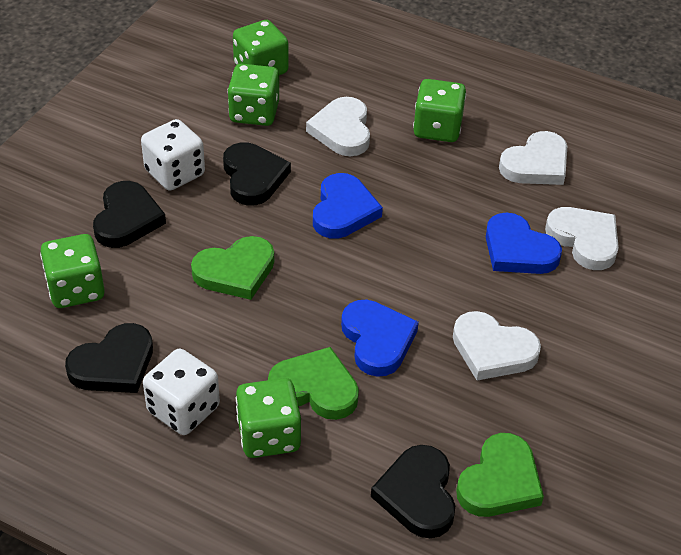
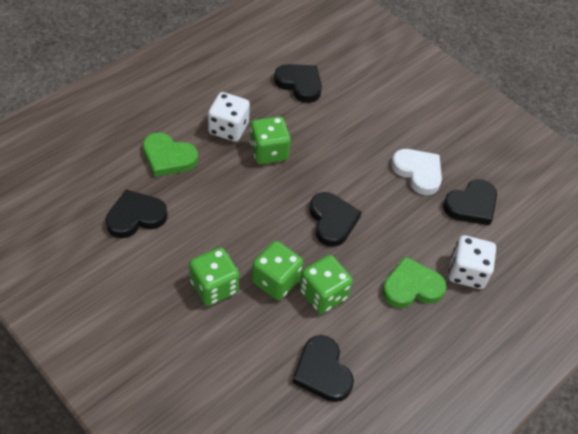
black heart: [65,323,153,393] [93,181,166,248] [223,142,291,206] [371,445,455,538] = 4 -> [105,189,168,238] [274,64,322,103] [292,335,354,402] [309,192,362,247] [443,179,497,225] = 5
blue heart: [313,173,383,239] [341,300,419,377] [486,212,562,274] = 3 -> none = 0
green dice: [40,234,105,308] [228,64,279,126] [233,20,288,75] [236,378,301,458] [413,79,466,142] = 5 -> [189,247,239,306] [250,116,291,164] [252,241,303,300] [299,255,353,314] = 4
green heart: [191,236,274,300] [268,347,359,420] [456,433,544,517] = 3 -> [143,132,198,177] [382,257,446,308] = 2
white heart: [306,97,370,156] [453,311,541,380] [499,131,567,185] [545,207,619,270] = 4 -> [391,149,442,195] = 1

